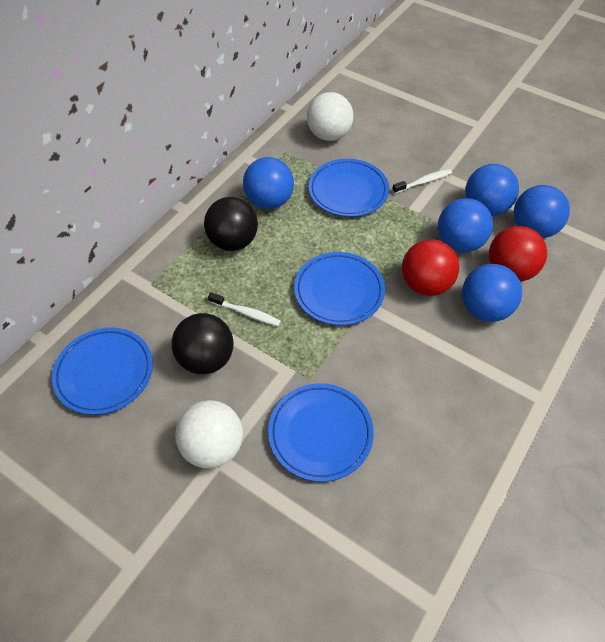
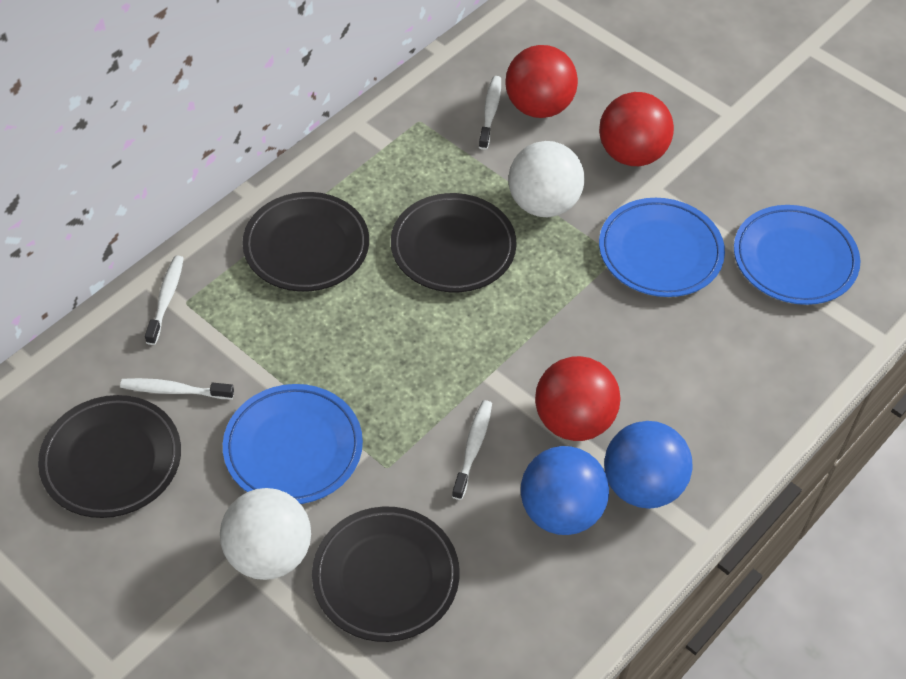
black ball: [172,313,234,374] [204,197,258,251] = 2 -> none = 0
black plate: none = 0 -> [38,395,181,518] [242,192,369,292] [312,507,459,642] [391,193,517,292] = 4
blue ball: [243,157,294,209] [438,198,493,253] [462,264,522,322] [465,164,519,216] [513,185,570,238] = 5 -> [521,446,609,535] [604,421,693,509] = 2
blue plate: [52,327,153,415] [268,383,374,482] [294,252,385,326] [308,159,389,217] = 4 -> [223,384,363,504] [599,198,725,297] [734,205,860,305] = 3
red ball: [402,240,459,296] [489,226,547,281] = 2 -> [505,45,578,118] [535,356,621,441] [599,92,674,166] = 3
white toothbrush: [208,292,281,326] [392,169,452,194] = 2 -> [120,378,234,399] [145,255,184,345] [452,400,492,500] [479,76,501,150] = 4

